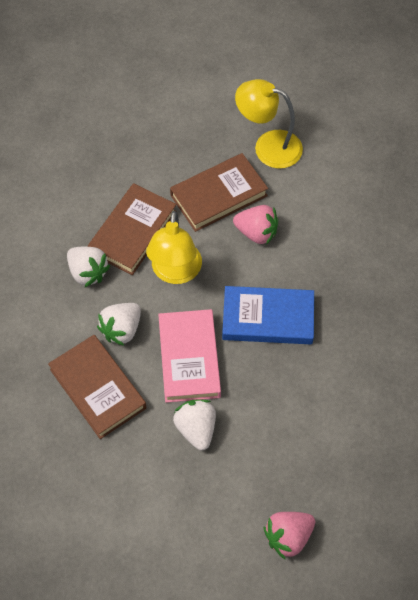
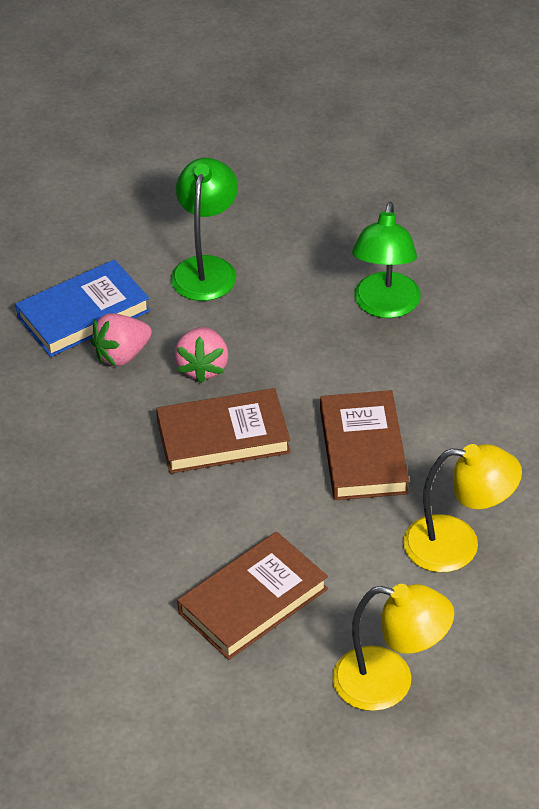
green lamp: none = 0 -> [171,158,238,301] [352,202,421,318] = 2
pink book: [158,309,221,403] = 1 -> none = 0
white strawberry: [67,246,110,287] [97,303,141,346] [173,399,216,450] = 3 -> none = 0

